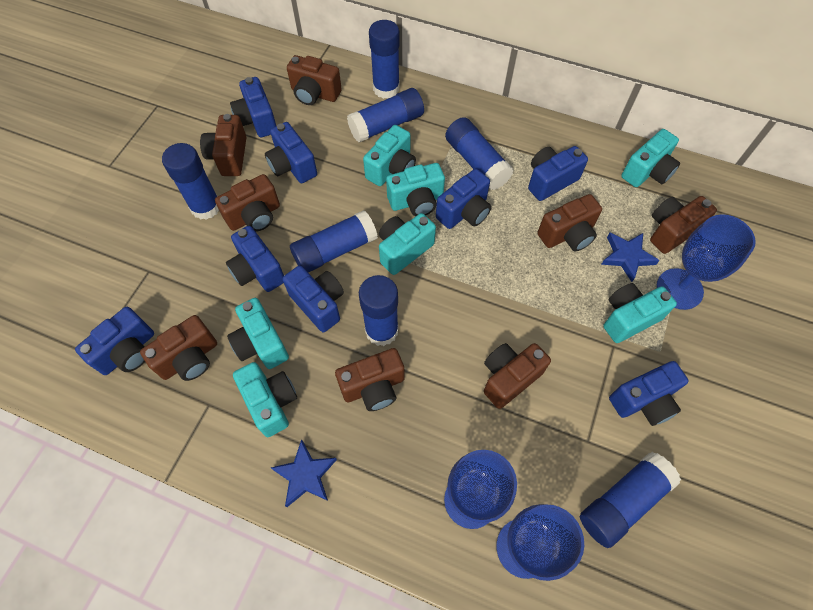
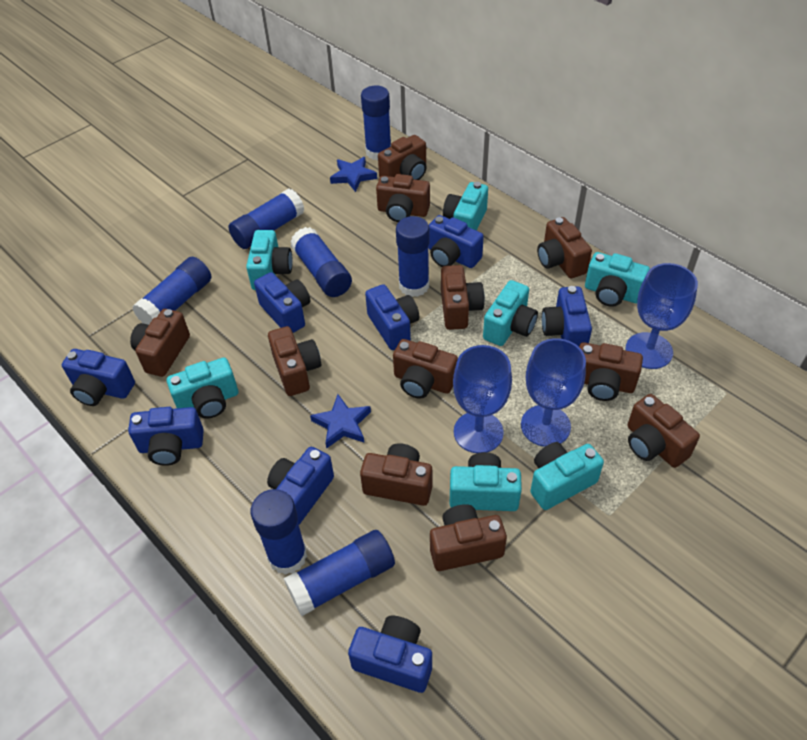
brown camera: [140,315,217,381] [200,114,247,176] [215,174,280,232] [287,55,342,105] [335,348,404,411] [484,343,551,409] [537,194,602,251] [650,196,717,254] = 8 -> [130,309,190,377] [268,326,321,396] [360,443,432,506] [376,174,430,222] [378,135,427,180] [393,339,458,399] [430,504,507,571] [441,265,485,330] [537,217,592,278] [579,342,643,401] [628,394,700,468] = 11

